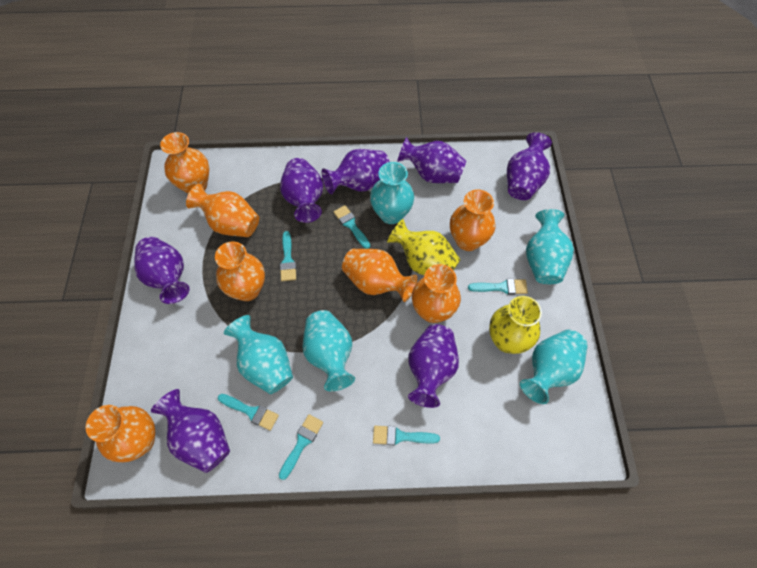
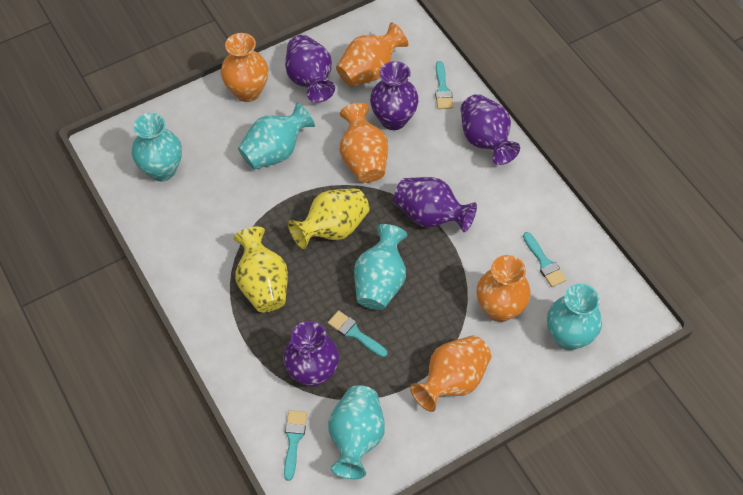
orange vase: [86,405,155,462] [160,132,209,194] [186,184,259,237] [215,241,265,301] [342,249,417,302] [412,264,461,323] [450,189,496,251] = 7 -> [221,33,269,102] [336,22,408,87] [340,103,388,183] [410,335,492,412] [477,255,531,322] = 5
purple vase: [134,237,190,304] [151,389,230,473] [280,158,323,223] [322,149,390,194] [397,137,466,183] [408,324,459,408] [507,132,552,200] = 7 -> [283,321,339,387] [285,35,335,103] [370,61,419,130] [394,177,477,232] [461,94,520,165] = 5
turquoise brush: [218,394,279,431] [279,414,323,480] [280,231,296,281] [333,205,370,249] [373,426,440,445] [468,279,528,295] = 6 -> [284,410,307,481] [328,310,387,357] [435,61,453,109] [523,232,567,287] = 4

